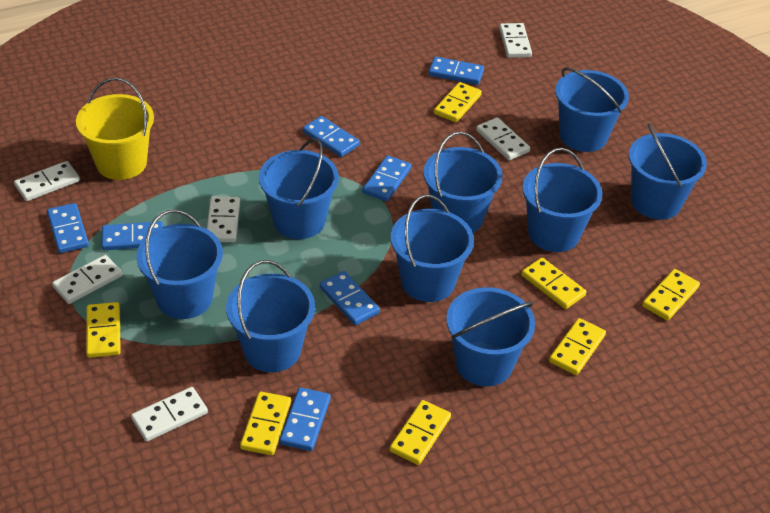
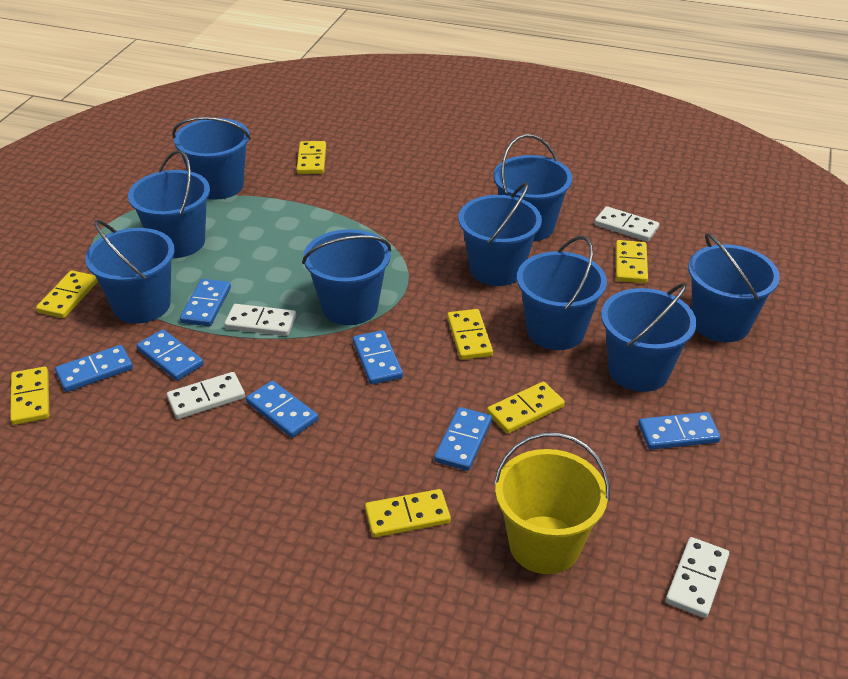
white domino: [14,161,80,201] [52,255,122,304] [131,387,208,442] [207,196,240,242] [476,117,530,160] [499,23,532,58] = 6 -> [167,372,245,419] [224,304,296,336] [594,206,659,242] [666,537,729,618] = 4

